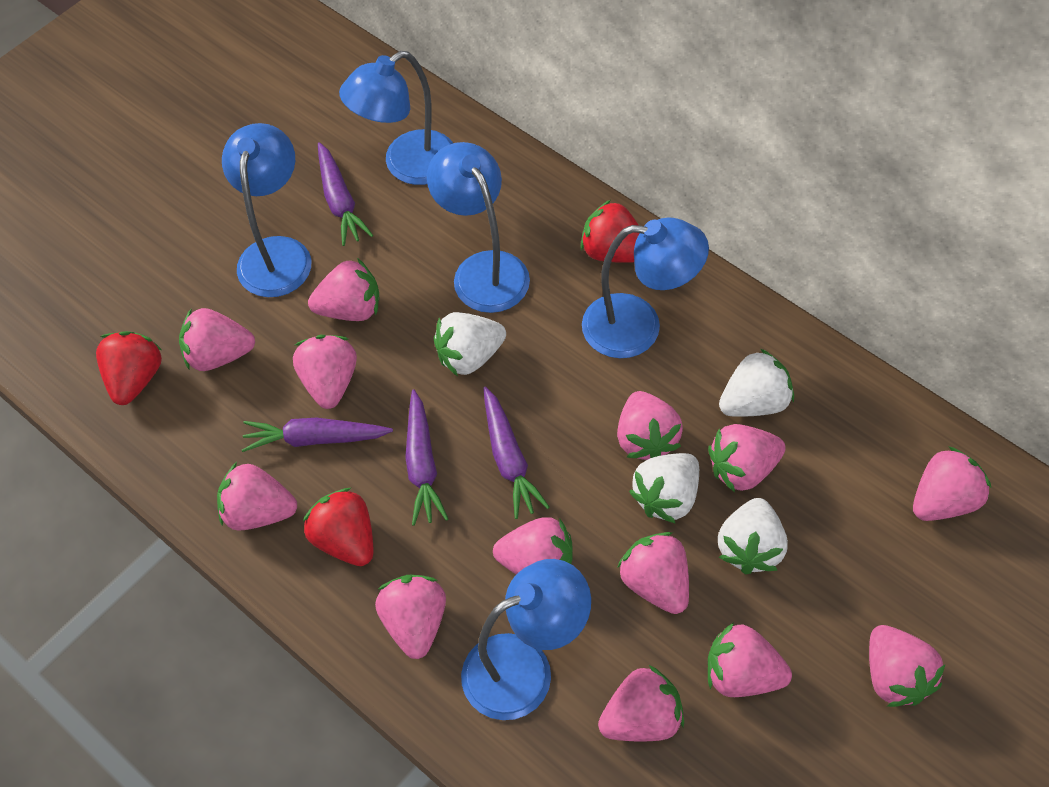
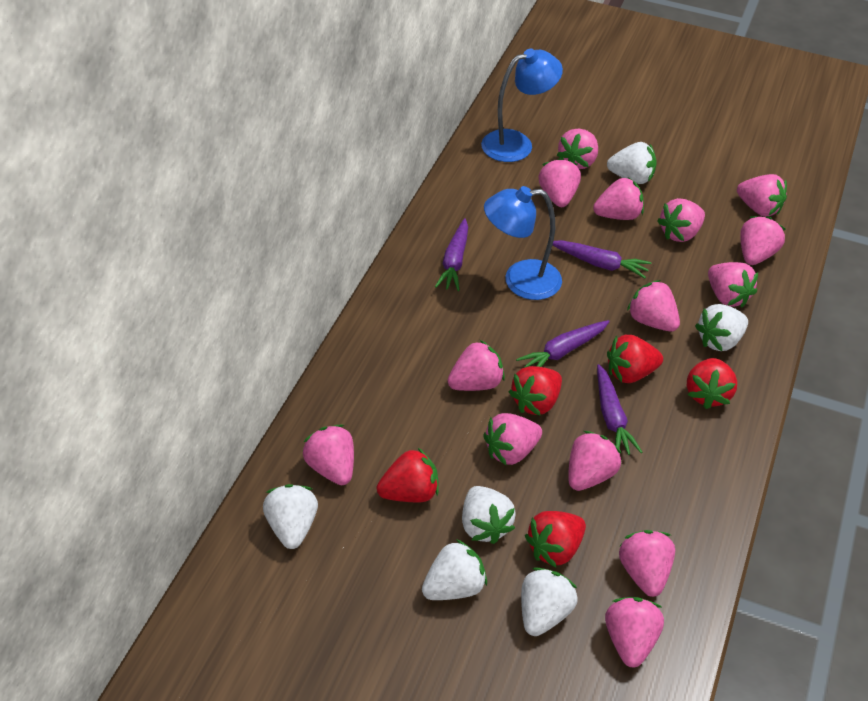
blue lamp: [222,123,311,297] [339,51,453,185] [427,142,530,313] [461,559,591,720] [582,217,709,358] = 5 -> [481,49,563,162] [484,186,562,300] = 2
pink strawberry: [179,308,255,371] [217,462,297,530] [293,335,357,409] [308,258,379,321] [375,575,446,659] [493,517,573,574] [598,665,684,741] [617,391,683,460] [617,532,689,614] [708,424,786,493] [708,622,792,697] [869,625,946,707] [913,446,991,521] = 13 -> [302,425,354,485] [447,340,505,391] [483,413,542,465] [539,158,581,207] [557,128,598,169] [568,431,621,491] [593,177,644,220] [605,597,664,667] [619,530,675,597] [627,280,680,332] [657,198,705,242] [708,262,758,307] [737,174,787,217] [740,216,785,265] = 14
red strawberry: [96,331,162,405] [303,488,373,566] [580,200,640,263] = 3 -> [377,448,439,502] [509,366,562,415] [525,511,586,567] [607,335,663,383] [687,358,737,409] = 5
white strawberry: [434,312,506,376] [629,453,699,524] [718,498,788,574] [719,349,794,417] = 4 -> [263,484,318,549] [422,539,487,600] [462,486,516,544] [521,567,578,636] [607,142,657,184] [695,304,748,351] = 6

